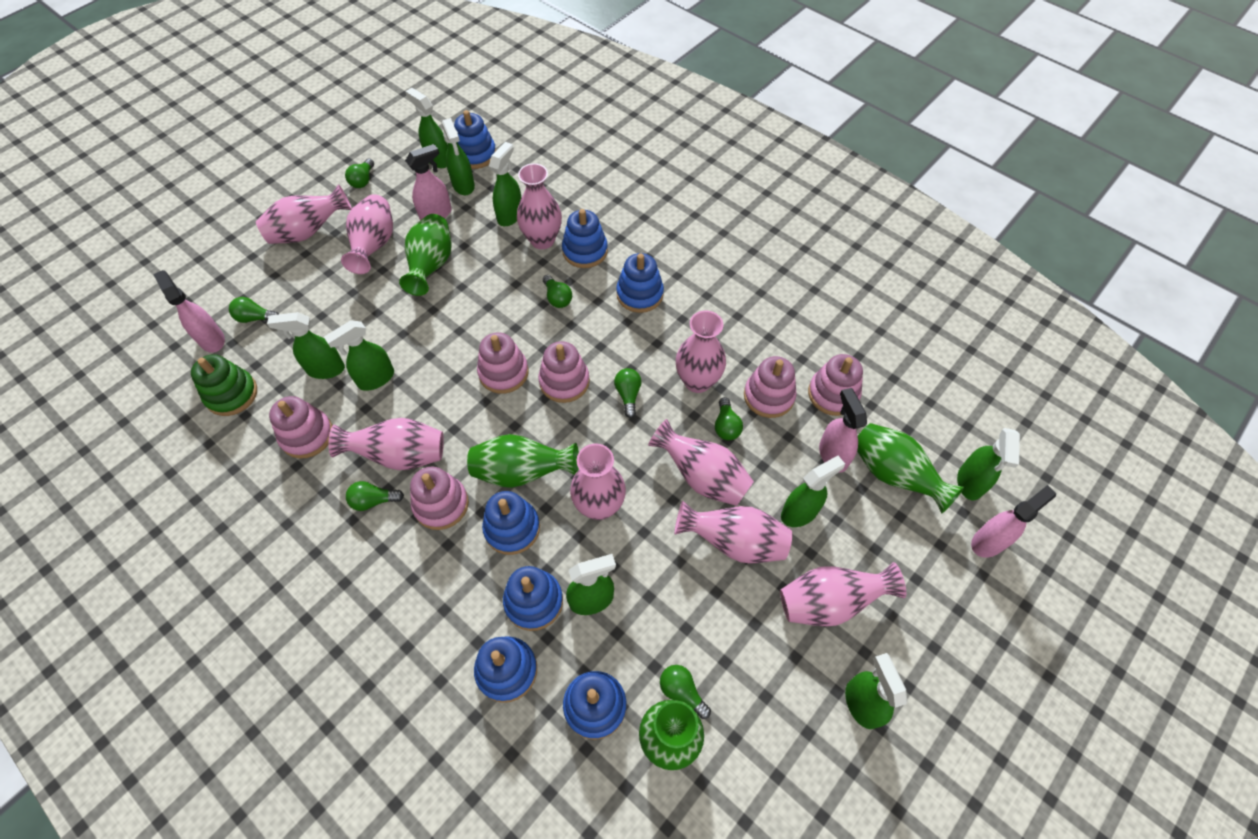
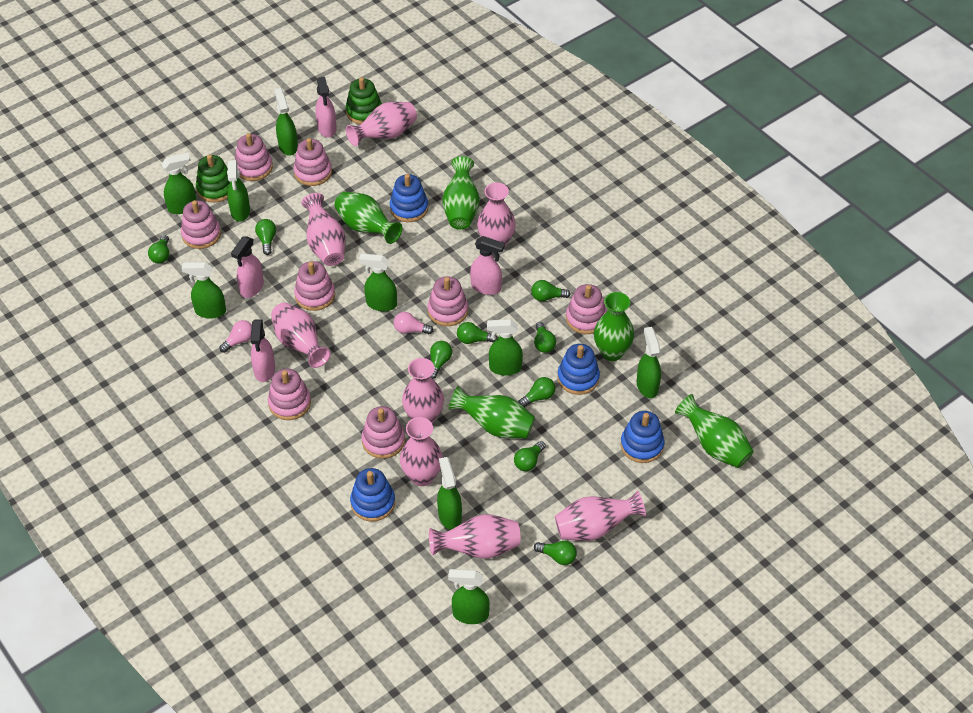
blue stacking toy: [454,110,496,169] [474,636,537,703] [482,491,540,555] [503,566,563,631] [562,209,608,268] [563,671,627,740] [616,253,664,313] = 7 -> [350,468,395,522] [390,174,428,222] [557,344,600,395] [620,411,665,463] = 4
green light bulb: [229,297,279,323] [345,158,374,188] [346,481,404,511] [543,275,572,308] [614,368,641,418] [660,665,711,719] [715,397,743,440] = 7 -> [148,235,169,263] [255,219,276,255] [430,341,452,379] [457,322,497,344] [514,441,546,471] [518,377,555,407] [531,280,570,301] [534,322,556,353] [534,541,577,565] = 9
green stacking toy: [191,354,257,416] = 1 -> [196,154,230,203] [345,77,382,124] = 2
green vase: [399,214,452,296] [467,434,579,488] [639,700,704,770] [857,423,964,513] = 4 -> [335,192,402,244] [442,156,480,230] [449,386,535,438] [594,292,634,361] [675,394,754,468] = 5
pink light bulb: none = 0 -> [219,320,252,353] [394,312,433,334] = 2
pink stacking toy: [269,396,333,459] [410,467,469,530] [477,332,529,394] [538,341,590,403] [744,356,797,418] [808,354,863,416] = 6 -> [181,200,221,249] [235,133,273,181] [268,369,311,420] [294,138,332,186] [294,261,335,311] [361,406,405,459] [428,276,468,326] [566,284,607,334] = 8
pink vase: [256,184,352,244] [328,418,444,470] [341,194,393,274] [517,163,562,249] [570,443,626,520] [648,419,754,506] [674,501,792,564] [676,310,726,393] [780,562,906,627] = 9 -> [271,302,331,368] [301,193,345,266] [346,102,417,146] [400,417,443,486] [402,358,444,424] [429,514,521,559] [477,182,516,247] [555,490,646,541] = 8

